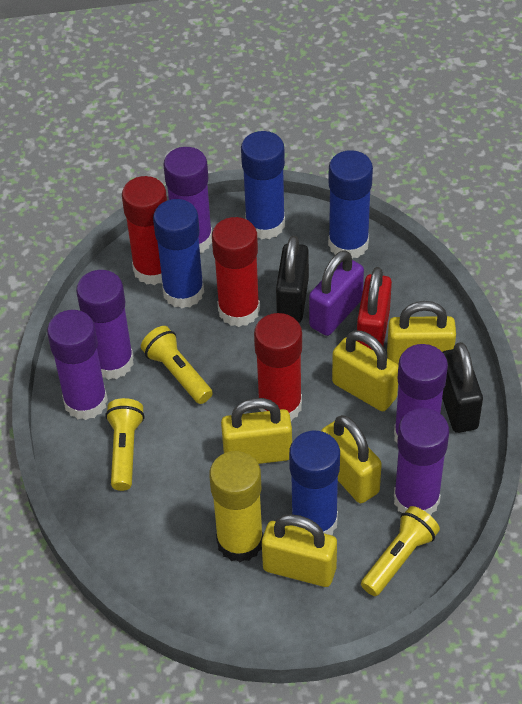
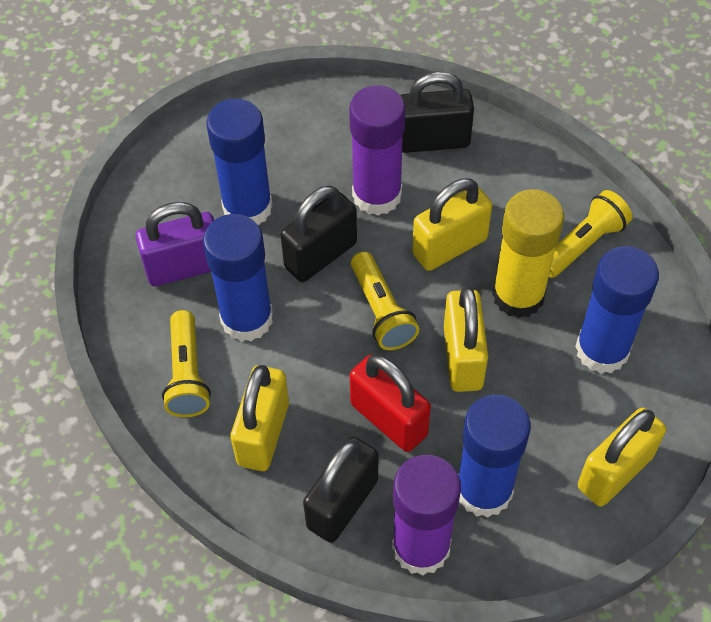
black padlock: [276,236,309,323] [442,342,483,433] = 2 -> [280,186,357,282] [303,437,378,543] [400,72,474,153] = 3
purple glue stick: [47,310,108,420] [76,270,134,380] [163,147,212,253] [394,344,448,443] [394,408,449,516] = 5 -> [349,85,405,216] [392,455,461,576] = 2
red glue stick: [122,176,167,285] [212,217,260,327] [254,313,302,422] = 3 -> none = 0
yellow padlock: [221,398,292,464] [262,514,337,587] [321,415,382,503] [332,331,398,411] [387,301,456,365] = 5 -> [231,365,289,471] [412,178,492,271] [444,286,488,392] [578,408,666,506] = 4

